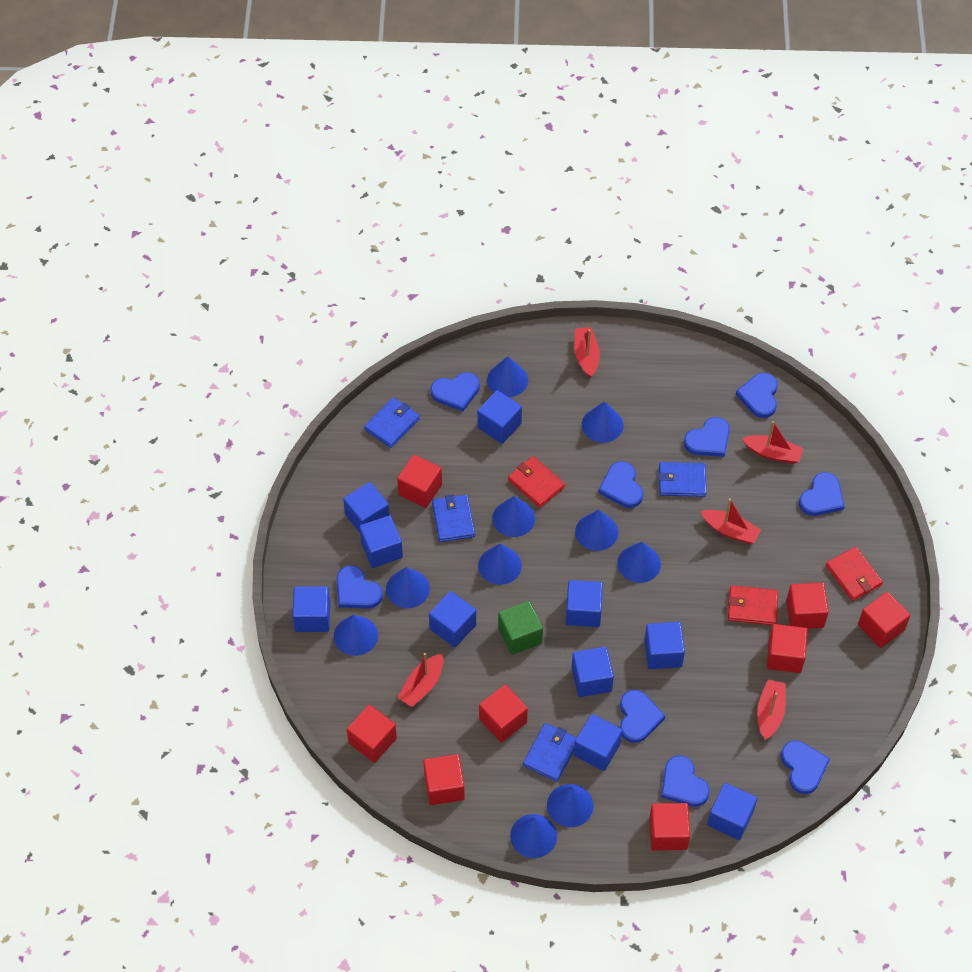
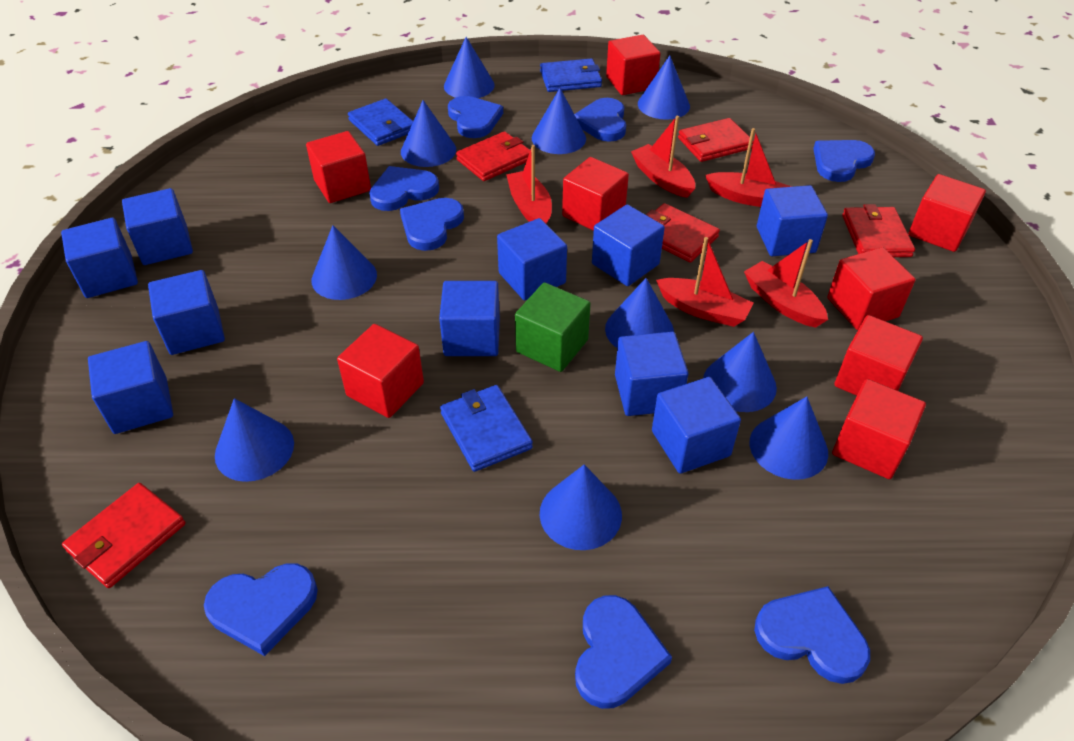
blue heart: [337,565,383,609] [430,372,480,412] [598,461,643,508] [620,690,665,743] [661,756,709,807] [684,417,730,457] [735,373,778,418] [781,741,830,794] [799,472,845,516] = 9 -> [204,563,318,656] [369,166,439,211] [400,198,464,251] [448,96,503,138] [574,98,626,142] [575,595,672,709] [754,586,870,684] [813,140,875,182] = 8
blue wallet: [364,397,420,448] [432,494,475,542] [523,723,577,782] [658,462,707,497] = 4 -> [348,99,413,146] [440,385,533,472] [540,58,602,92] = 3
red wallet: [508,456,565,508] [728,585,778,625] [826,547,883,601] = 3 -> [62,483,186,588] [456,131,530,181] [646,203,720,263] [678,118,754,162] [842,204,915,257] = 5

